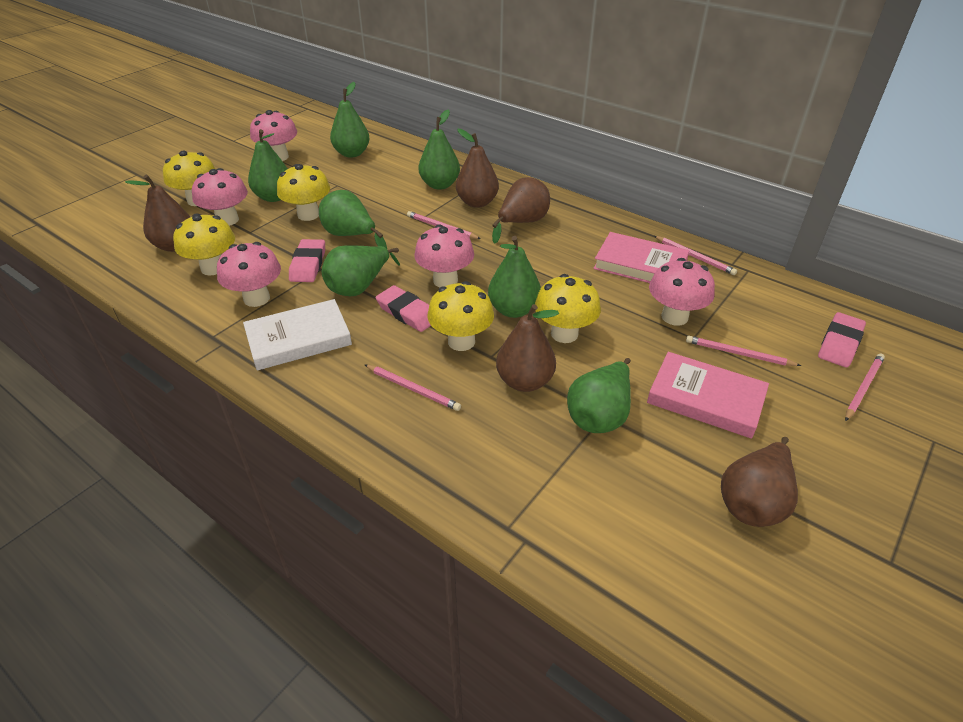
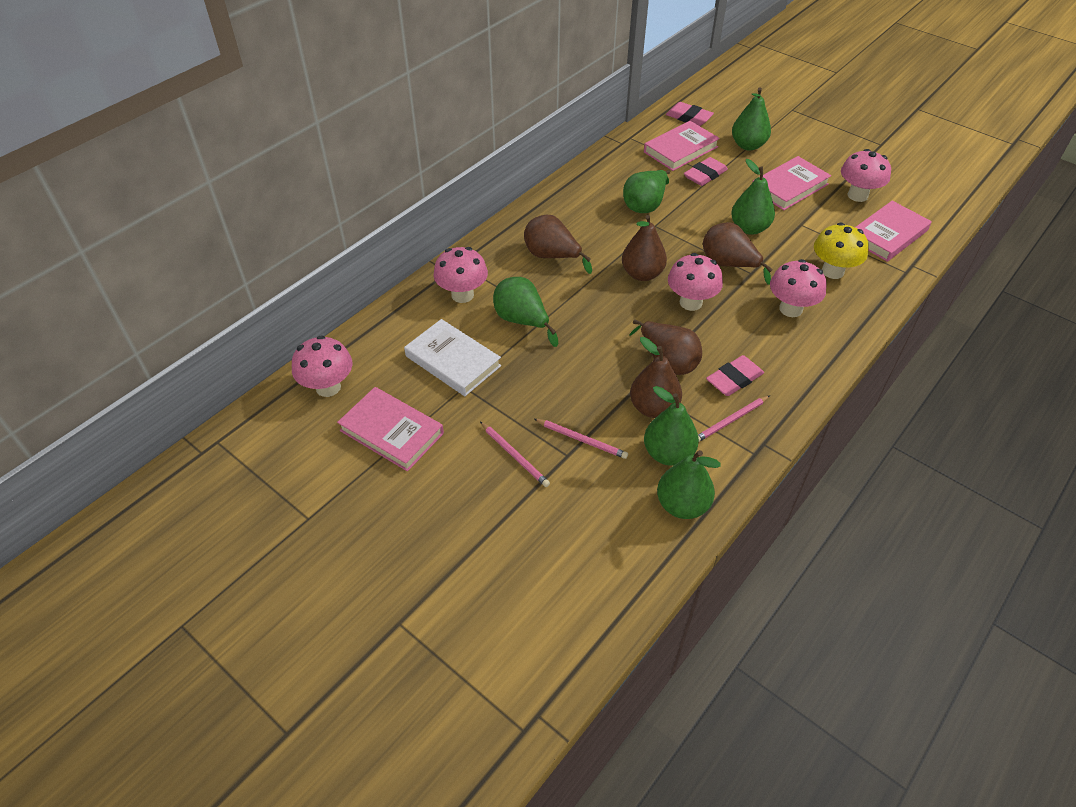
green pear: [248,129,288,202] [319,190,387,249] [321,246,400,296] [330,82,370,158] [419,109,460,190] [488,236,541,318] [567,358,631,433] = 7 -> [493,277,558,347] [623,170,670,213] [644,386,699,466] [657,450,721,519] [731,159,775,235] [732,87,771,151] = 6
pink book: [593,232,689,283] [647,352,769,439] = 2 -> [337,387,444,472] [644,121,720,171] [752,156,831,210] [855,201,932,262] = 4
pink pencil: [365,365,461,411] [407,211,481,239] [654,236,737,275] [686,336,801,366] [845,353,885,421] = 5 -> [480,422,550,487] [534,419,628,459] [698,396,770,442] = 3
yellow mushroom: [163,151,215,206] [173,213,235,275] [277,164,330,221] [427,281,494,351] [535,274,601,343] = 5 -> [814,222,869,279] = 1

